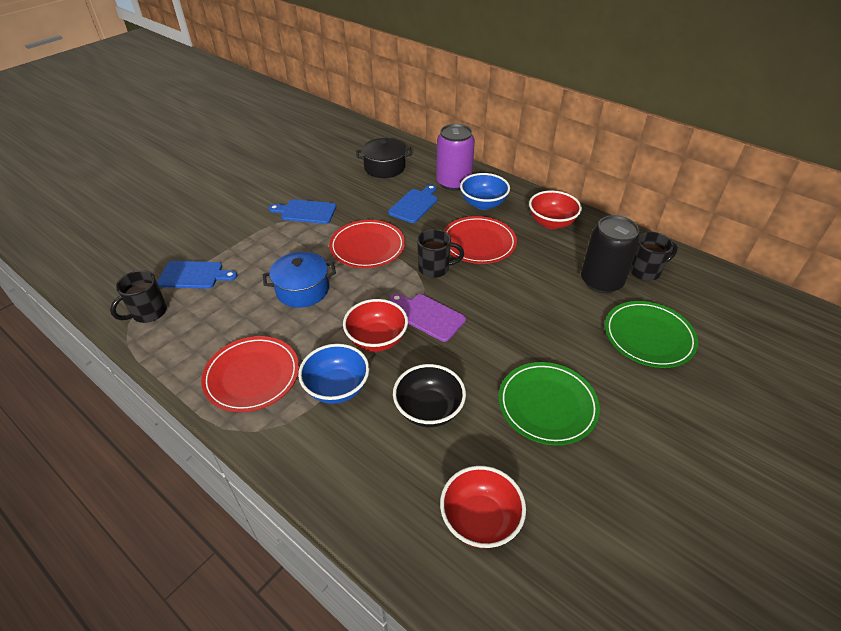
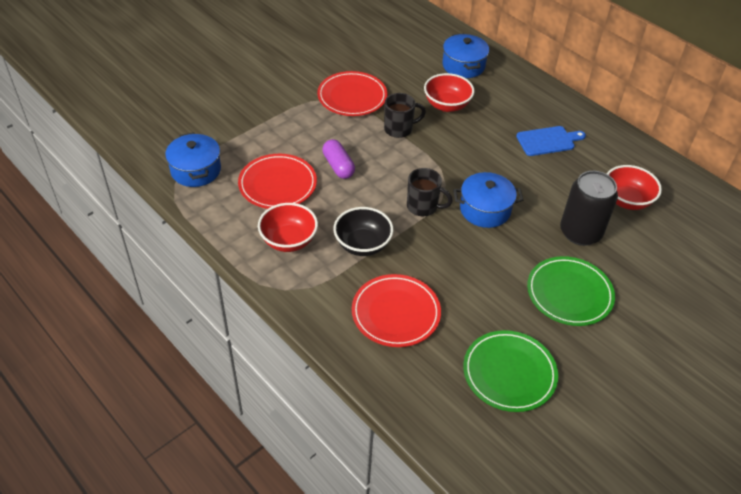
black mug: [110,270,167,323] [417,229,464,278] [630,232,678,281] = 3 -> [384,93,426,138] [407,168,453,216] = 2
black pot: [356,138,412,178] = 1 -> none = 0
blue bowl: [298,344,369,404] [460,173,510,210] = 2 -> none = 0
blue cutting board: [157,261,237,289] [269,199,336,224] [388,185,438,223] = 3 -> [516,126,586,156] = 1
blue pot: [263,252,336,308] = 1 -> [165,132,221,187] [442,33,489,78] [453,172,523,228] = 3
purple can: [436,124,475,191] = 1 -> none = 0
purple capsule: none = 0 -> [322,139,355,179] = 1
purple cutting board: [390,294,466,342] = 1 -> none = 0

